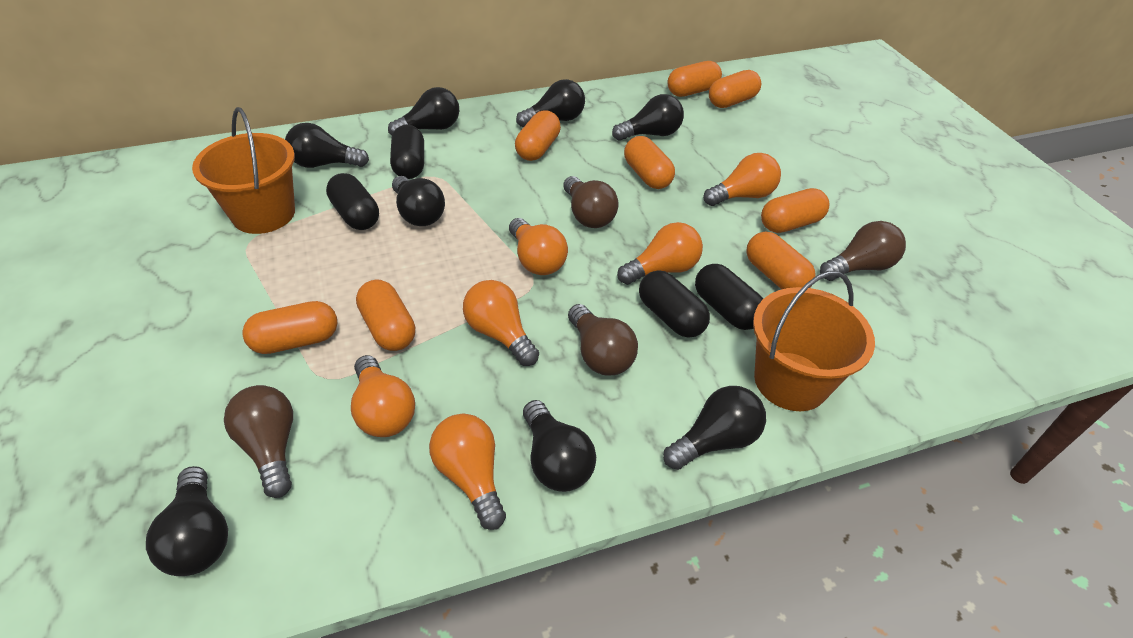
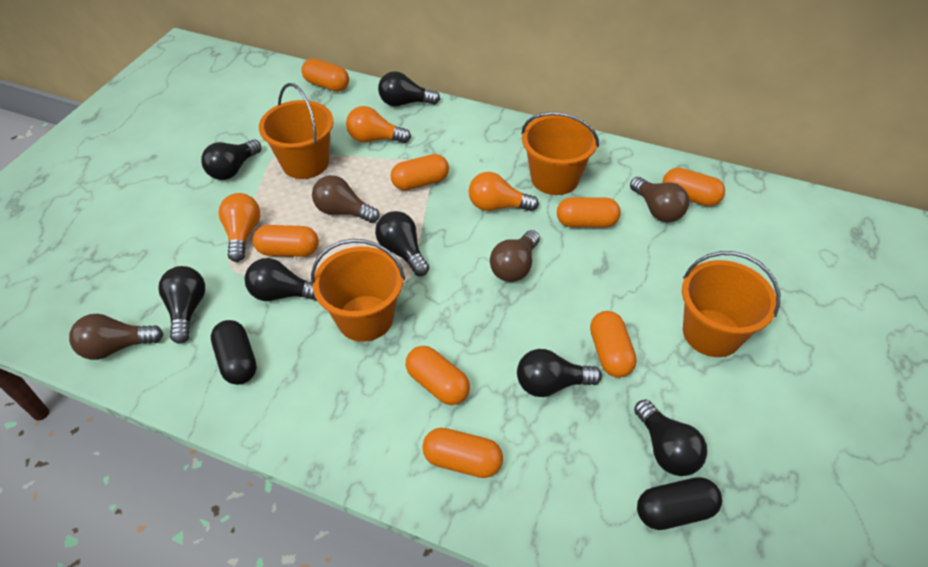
black capsule: [326,173,379,230] [390,124,424,179] [639,271,710,338] [695,264,763,330] = 4 -> [211,320,257,385] [637,477,722,530] = 2
black light bulb: [146,466,228,576] [285,123,369,168] [388,87,459,135] [392,176,445,226] [516,79,585,128] [523,400,596,492] [612,94,684,141] [663,386,766,470] = 8 -> [158,266,205,344] [201,139,261,180] [245,258,317,301] [375,211,429,276] [378,71,440,106] [517,349,602,397] [634,400,707,476] = 7
orange bucket: [192,107,295,234] [753,271,875,411] = 2 -> [259,83,333,179] [311,239,405,342] [521,112,599,195] [682,251,780,357] = 4
orange light bulb: [351,355,415,437] [429,414,506,530] [463,280,539,366] [509,218,568,275] [617,222,703,285] [703,153,781,206] = 6 -> [218,193,260,262] [346,106,411,143] [469,172,539,211] = 3

